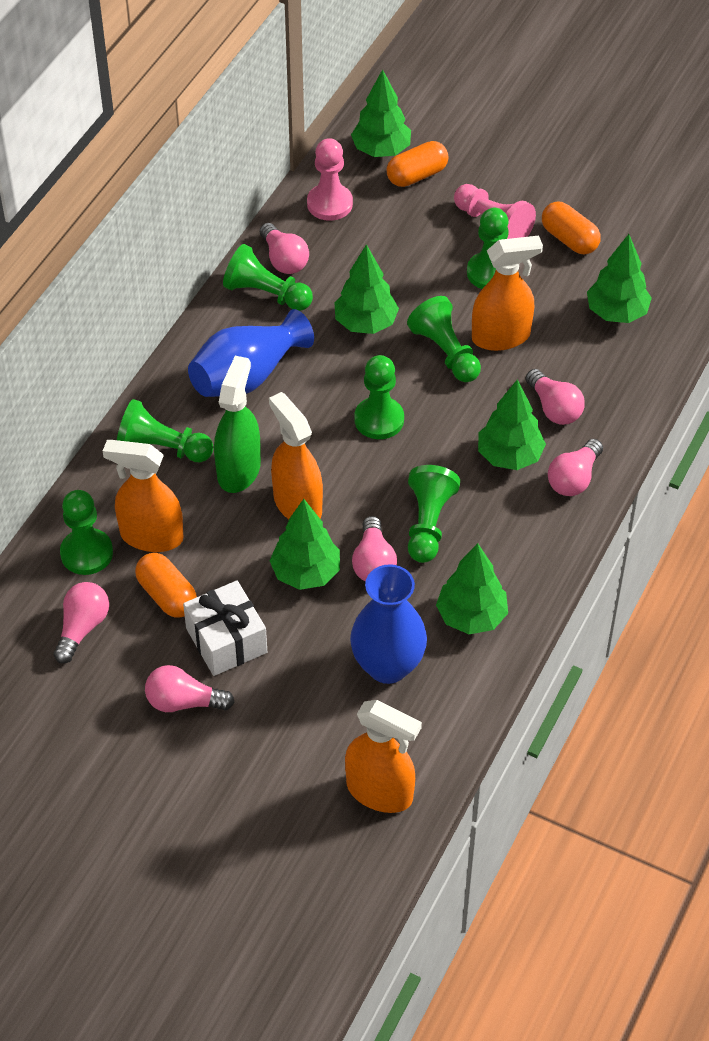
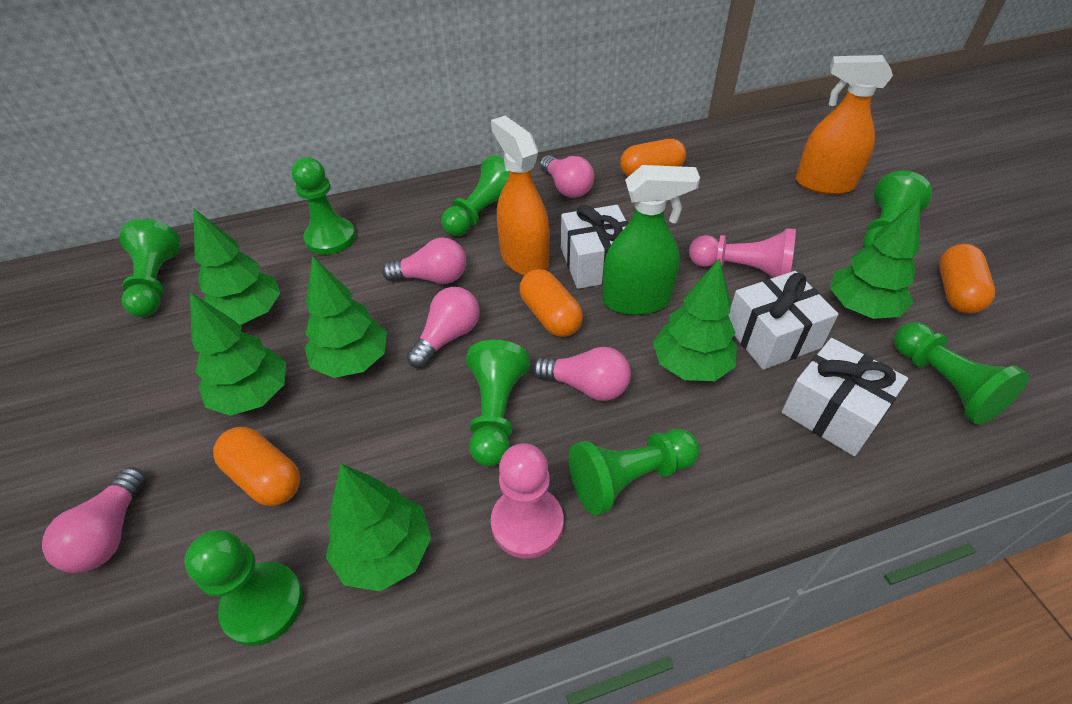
blue vase: [188,309,314,397] [350,564,427,684] = 2 -> none = 0
green pawn: [60,490,113,575] [117,399,214,462] [223,244,313,311] [354,355,404,439] [407,296,481,382] [408,465,460,563] [467,208,509,289] = 7 -> [119,219,181,317] [184,530,303,646] [292,157,356,255] [441,155,510,236] [466,340,530,466] [569,429,700,516] [863,171,932,248] [894,322,1029,425] = 8
orange capsule: [135,553,197,618] [386,141,449,187] [542,201,601,255] = 3 -> [213,427,300,506] [519,269,583,337] [620,139,686,177] [939,244,995,313] = 4
orange spray bottle: [103,440,183,552] [269,392,323,519] [345,700,422,813] [472,236,543,351] = 4 -> [491,116,550,276] [796,55,893,195] = 2
pink light bulb: [53,582,109,664] [145,665,235,712] [260,223,309,274] [352,516,397,582] [526,369,585,425] [548,439,603,496] = 6 -> [42,467,146,573] [382,237,466,284] [407,287,479,368] [532,347,631,401] [540,155,594,198] = 5
white gift: [183,580,267,676] = 1 -> [561,205,628,289] [728,271,839,370] [781,338,908,456] = 3

